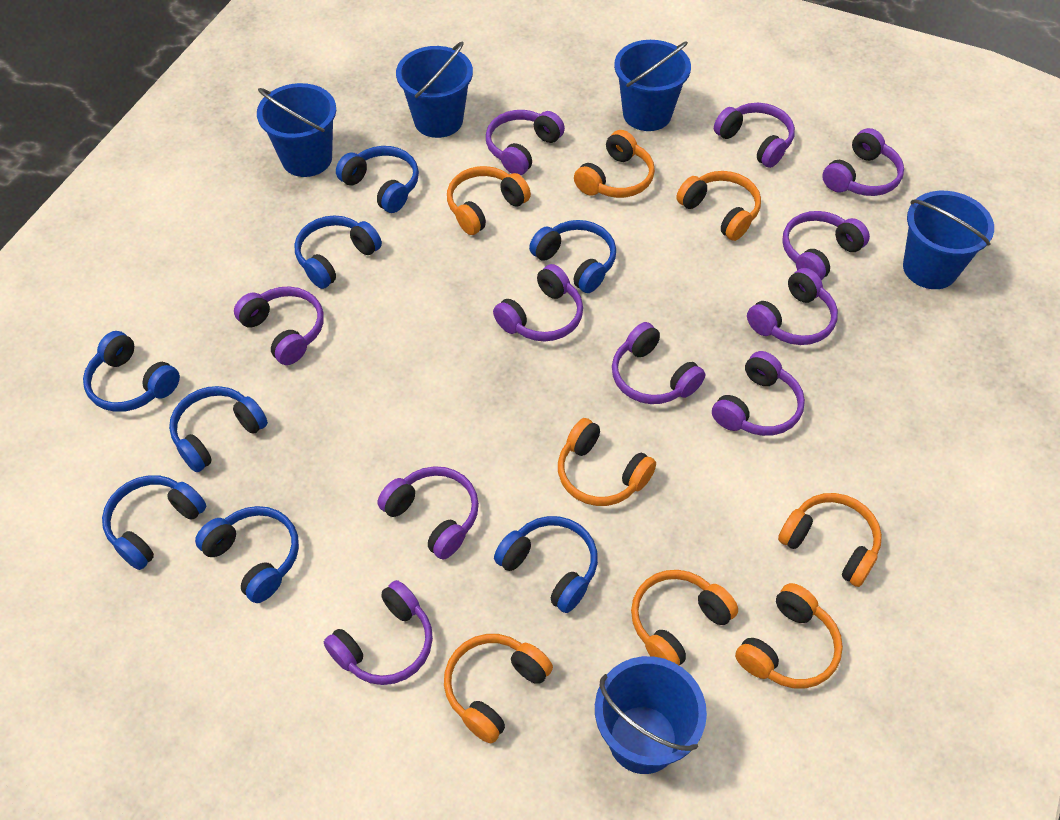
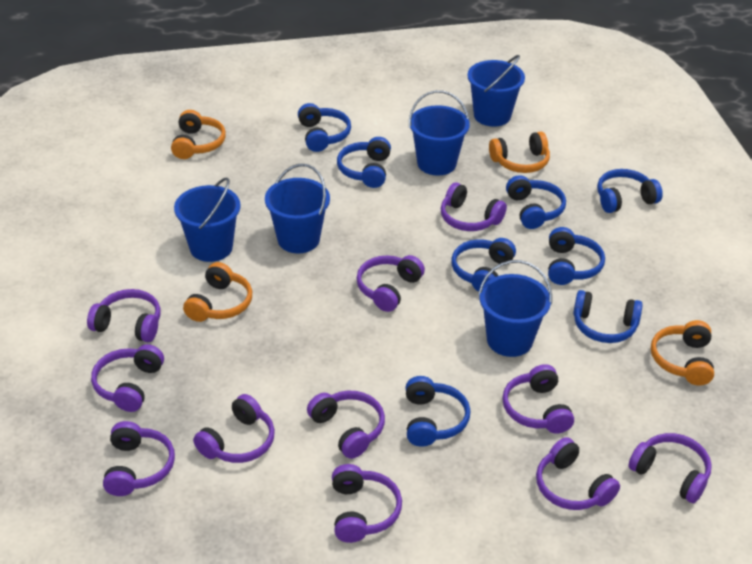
orange headphones: [444,634,553,744] [447,166,531,235] [558,418,656,506] [574,130,655,198] [631,570,738,665] [676,171,761,241] [735,583,843,689] [778,493,882,587] = 8 -> [171,110,226,159] [183,262,252,322] [489,132,550,173] [651,320,714,385] = 4

